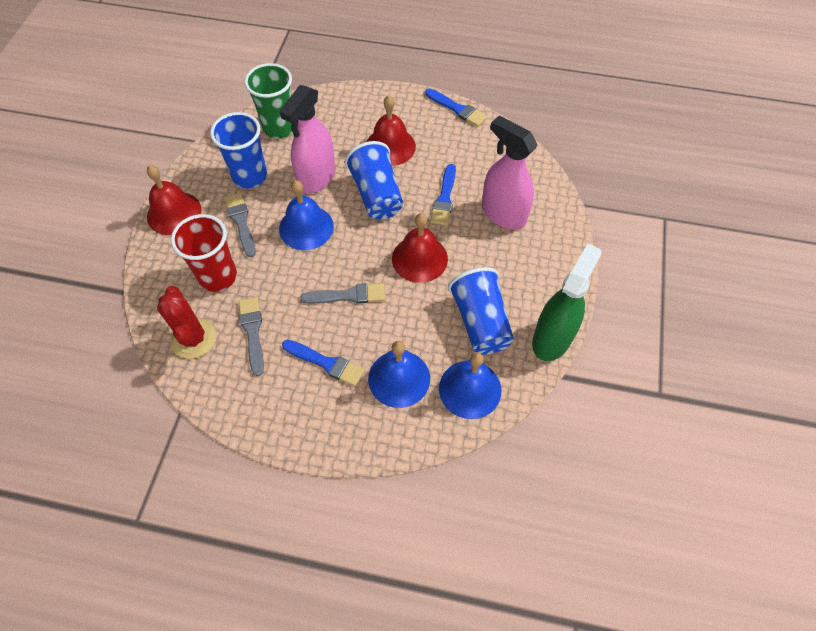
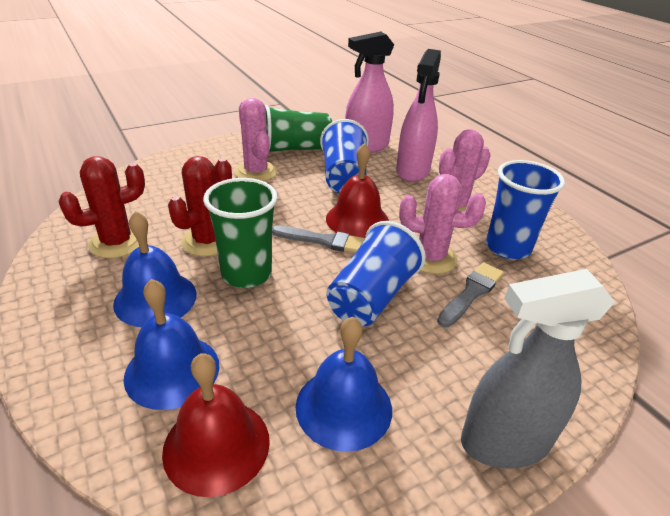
blue brush: [282,340,365,386] [425,88,487,127] [430,164,456,226] = 3 -> none = 0
green cup: [244,63,293,138] = 1 -> [203,178,278,288] [265,105,332,152] = 2
green spray bottle: [532,244,602,361] = 1 -> none = 0
grey brush: [225,193,256,257] [239,297,264,376] [301,283,385,304] = 3 -> [272,226,365,253] [437,262,504,327] = 2
grey spray bottle: none = 0 -> [461,269,615,469] = 1
pink cactus: none = 0 -> [235,98,277,181] [399,174,486,274] [439,129,491,212] = 3
red bell: [147,165,202,235] [367,95,416,166] [392,213,448,283] = 3 -> [162,353,270,497] [326,143,389,238] = 2
red cactus: [157,286,216,359] = 1 -> [58,156,145,258] [168,156,232,256] = 2
red cup: [171,214,237,292] = 1 -> none = 0

